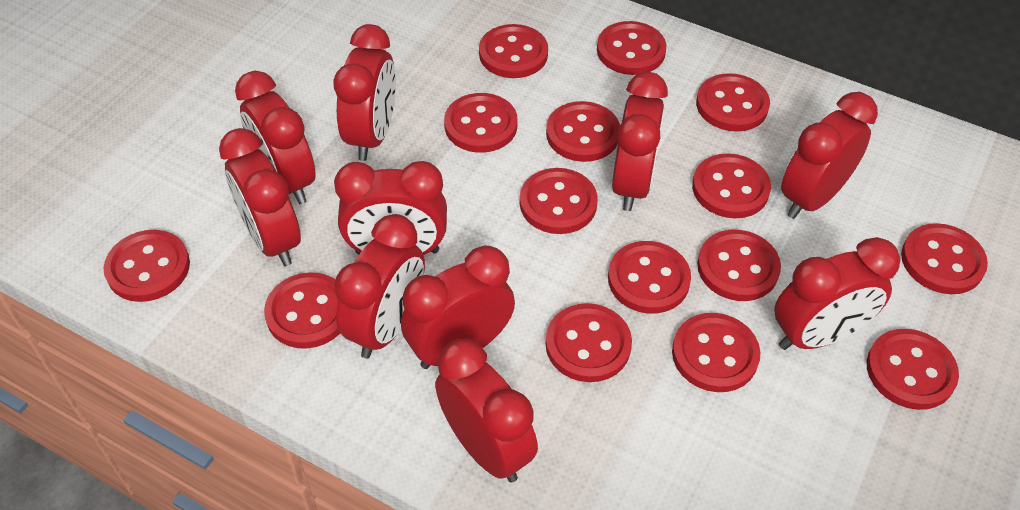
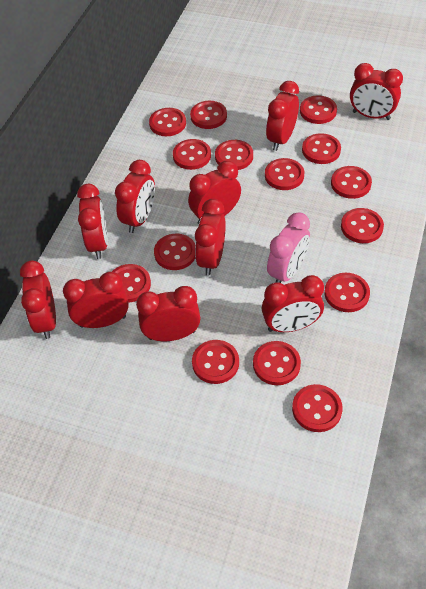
pink clock: none = 0 -> [267,212,310,283] = 1

